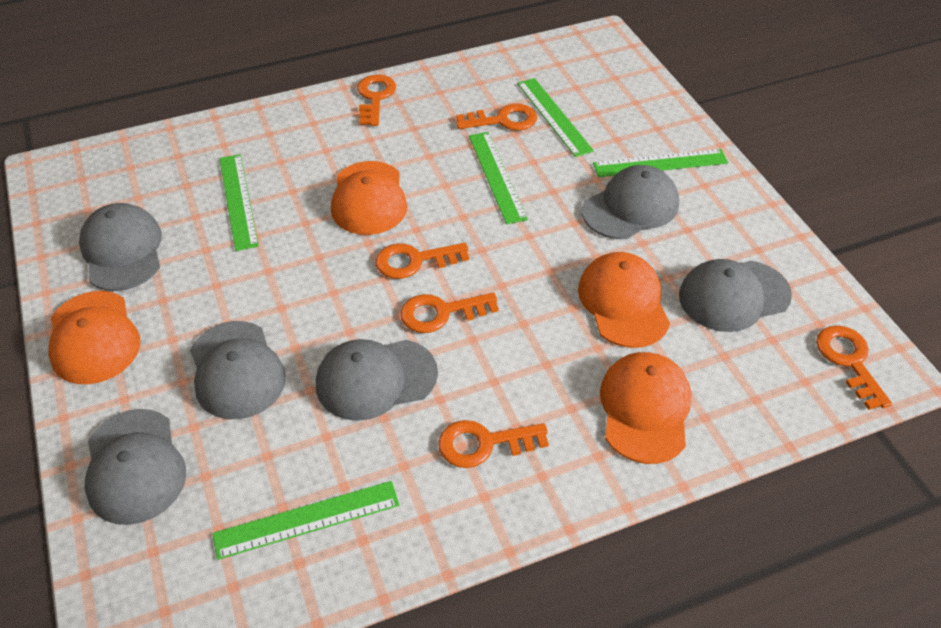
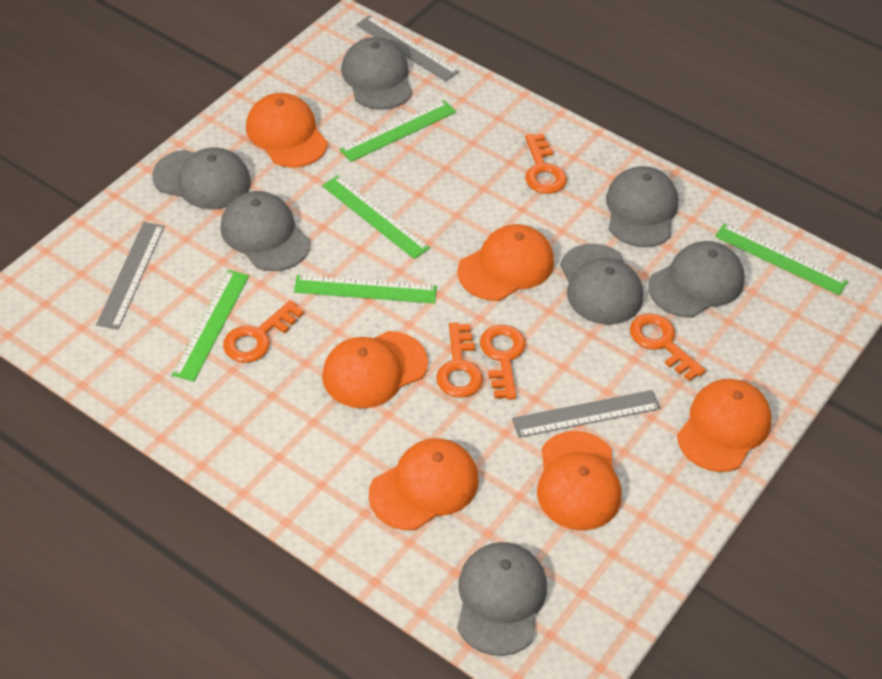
grey cap: [79,203,162,291] [85,409,186,525] [190,321,286,419] [316,339,438,421] [582,165,679,239] [679,259,792,332] = 6 -> [152,147,251,209] [220,191,310,271] [341,37,412,110] [457,542,547,656] [560,243,643,325] [606,166,678,247] [648,241,745,317] = 7
grey ruler: none = 0 -> [96,222,164,330] [356,16,459,82] [512,390,661,438] = 3
orange cap: [48,291,140,384] [331,161,407,235] [578,252,670,348] [600,352,692,464] = 4 -> [246,93,328,168] [322,331,428,408] [369,438,478,530] [458,224,554,301] [537,431,622,530] [677,379,772,472] = 6
orange key: [357,74,396,126] [376,243,469,279] [400,292,499,333] [439,420,549,468] [456,103,537,131] [816,325,892,410] = 6 -> [223,300,304,363] [436,323,483,398] [480,325,526,400] [525,134,567,194] [630,313,706,381] = 5

